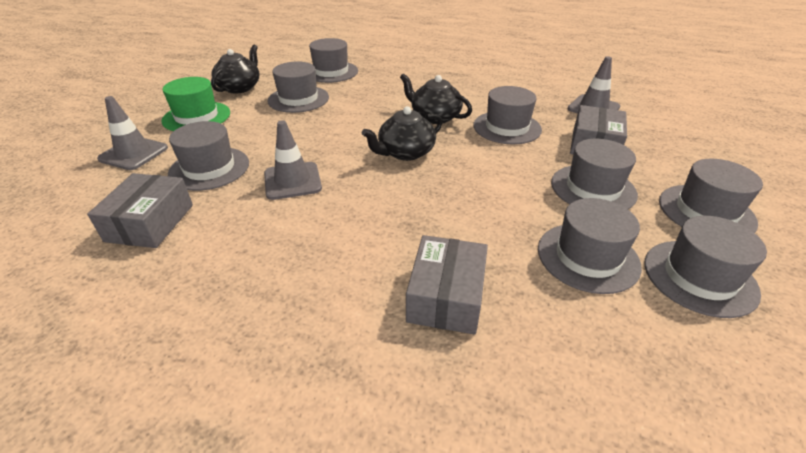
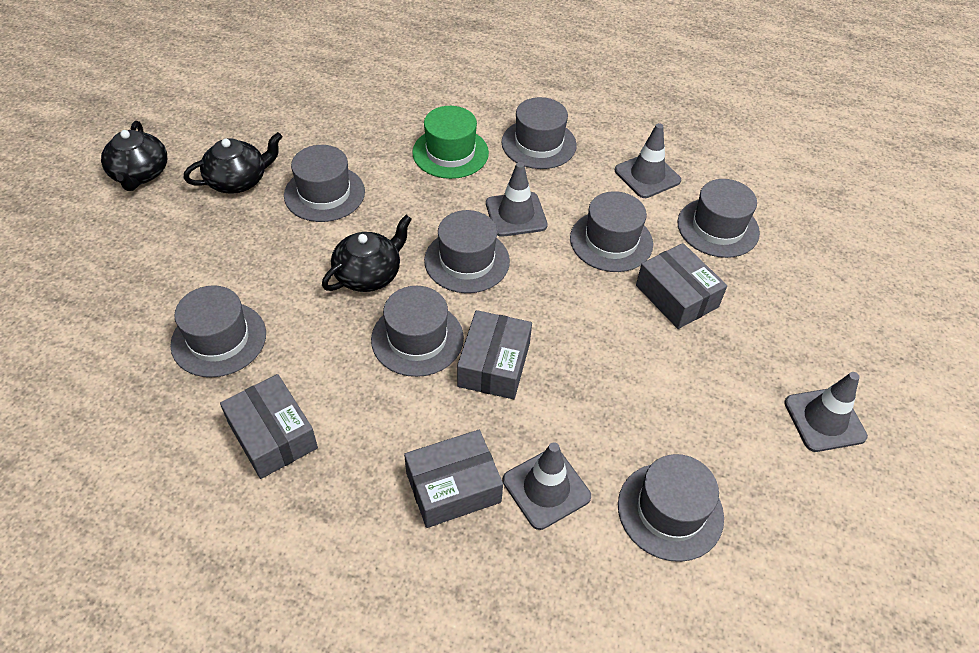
grey box: [87,173,193,248] [406,235,488,335] [570,105,627,154] = 3 -> [220,374,318,479] [404,430,503,528] [457,310,532,399] [636,243,727,329] = 4
grey traffic cone: [97,96,168,170] [264,120,322,200] [568,56,621,113] = 3 -> [486,162,548,237] [503,442,591,530] [615,123,681,198] [784,372,868,452] = 4

